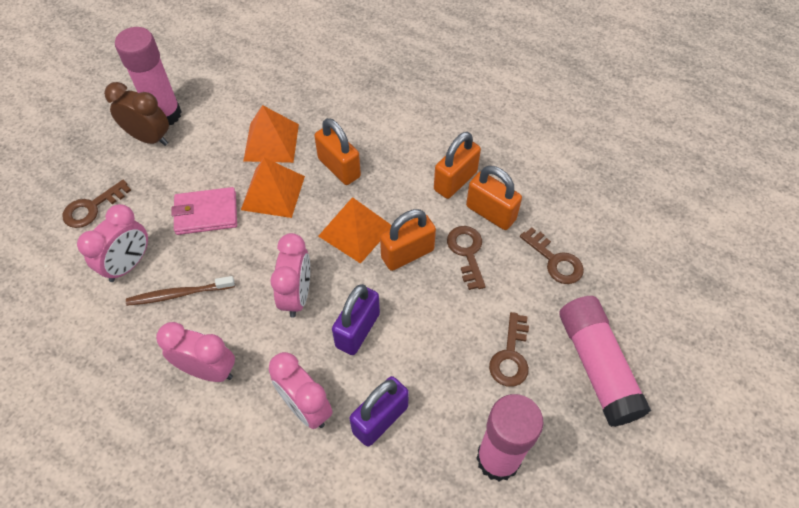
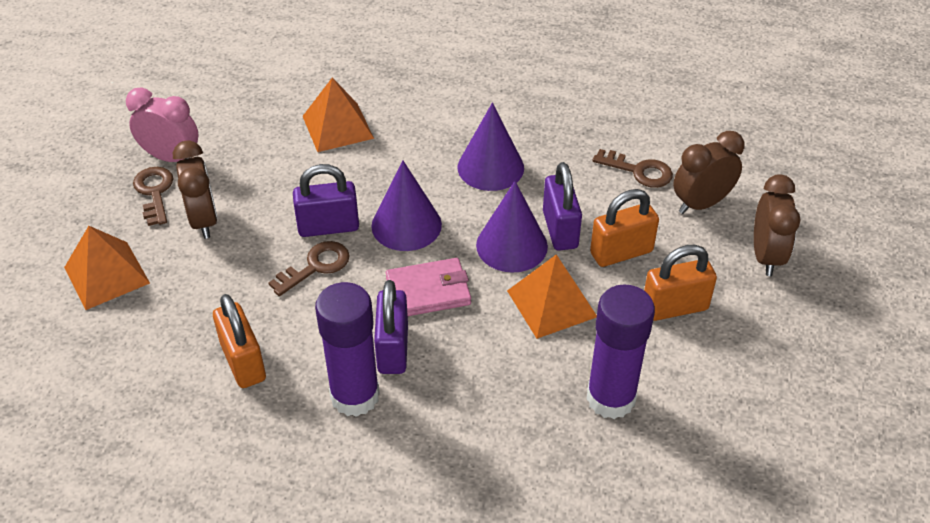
brown clock: [104,82,169,146] = 1 -> [173,140,218,239] [673,131,745,214] [754,175,801,276] = 3
brown key: [63,180,131,228] [447,226,486,290] [489,312,529,387] [520,227,584,284] = 4 -> [133,167,173,226] [268,241,350,296] [592,149,673,188] = 3
brown toothbrush: [126,276,235,306] = 1 -> none = 0
orange padlock: [314,118,361,185] [380,209,436,271] [434,132,481,199] [466,166,522,230] = 4 -> [213,294,266,388] [590,189,659,267] [644,245,717,321] = 3
pink clock: [77,204,148,282] [156,322,235,382] [269,352,333,429] [270,233,310,318] = 4 -> [126,87,199,162] = 1
pink glue stick: [115,27,182,125] [476,394,543,482] [560,296,651,427] = 3 -> none = 0
purple cone: none = 0 -> [371,161,442,251] [458,103,524,191] [476,181,548,273] = 3
purple glue stick: none = 0 -> [315,282,380,417] [586,284,655,419] = 2
purple padlock: [332,284,380,355] [350,376,409,446] = 2 -> [293,164,359,237] [374,280,408,374] [543,162,582,251] = 3

